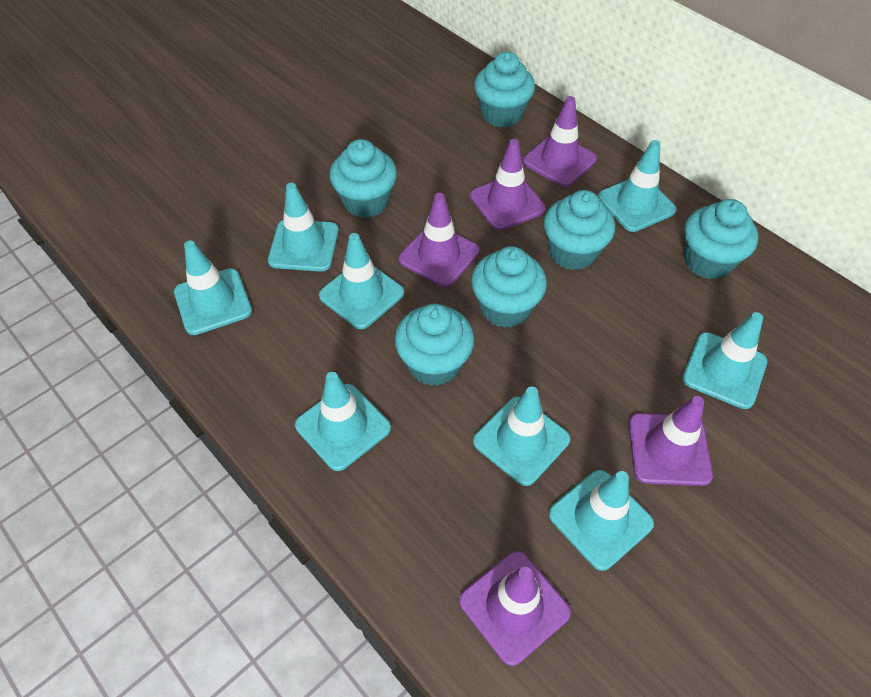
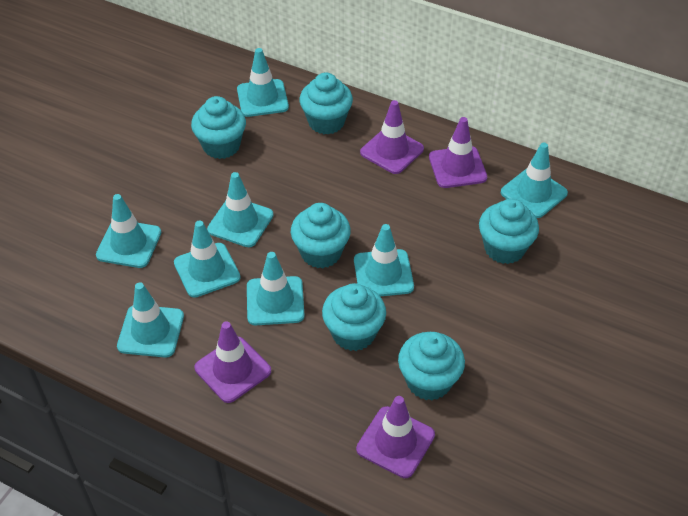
purple traffic cone: [398,193,479,287] [459,551,571,666] [470,139,546,231] [523,96,597,187] [628,396,713,486] = 5 -> [194,321,271,403] [356,396,435,478] [360,100,424,174] [429,117,487,188] = 4

